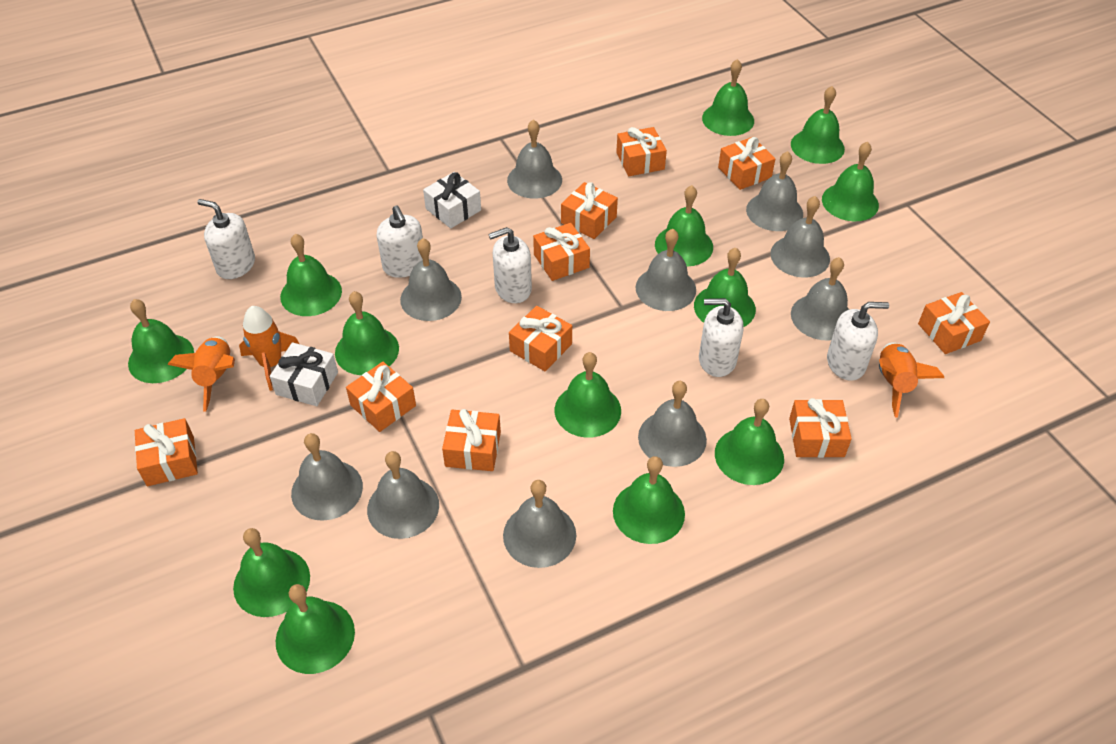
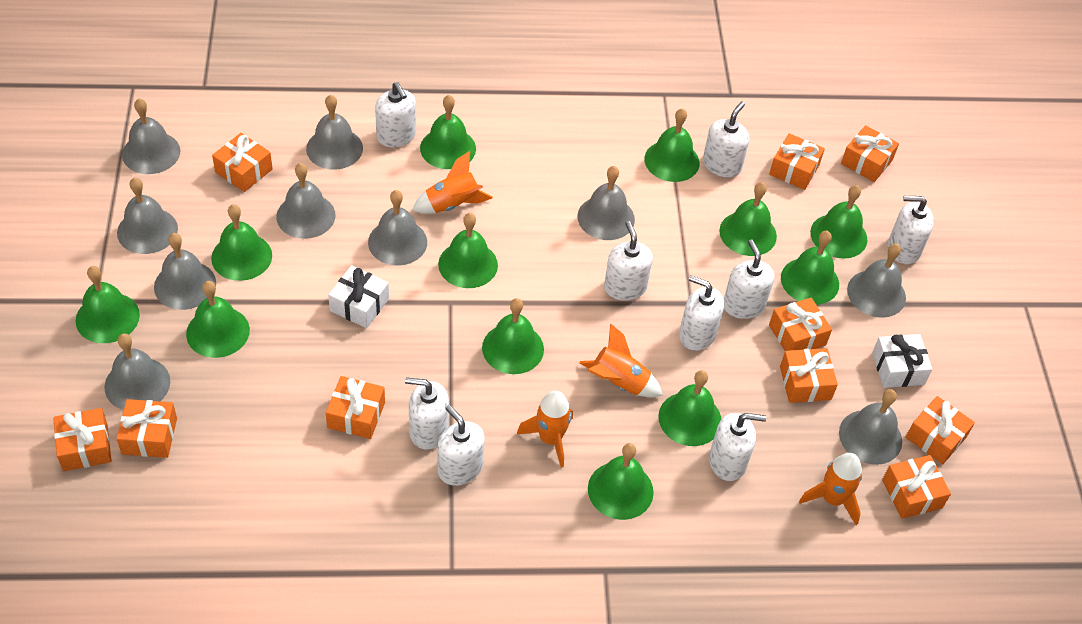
green bell: [128,299,194,383] [233,528,310,617] [276,584,355,674] [280,234,342,316] [335,291,399,375] [555,352,621,438] [613,456,685,544] [655,185,713,267] [694,247,756,327] [702,59,754,136] [715,399,784,485] [791,86,845,164] [822,142,879,221] = 13 -> [76,266,140,343] [186,281,250,358] [211,204,272,281] [420,95,476,169] [438,213,498,288] [482,298,544,374] [588,443,654,520] [644,108,700,182] [658,370,721,446] [719,182,777,256] [781,231,839,305] [810,185,868,259] = 12
orange rocket: [167,336,235,412] [239,306,299,391] [879,342,944,418] = 3 -> [412,151,493,214] [517,391,573,468] [580,323,663,397] [799,453,862,525] = 4
white soap dispenser: [197,199,255,279] [377,205,423,278] [488,227,532,303] [699,298,744,377] [827,302,889,381] = 5 -> [375,82,416,147] [405,377,449,450] [437,405,485,486] [604,221,653,301] [679,276,724,351] [703,101,749,177] [709,413,766,481] [724,240,774,319] [888,196,934,264] = 9

